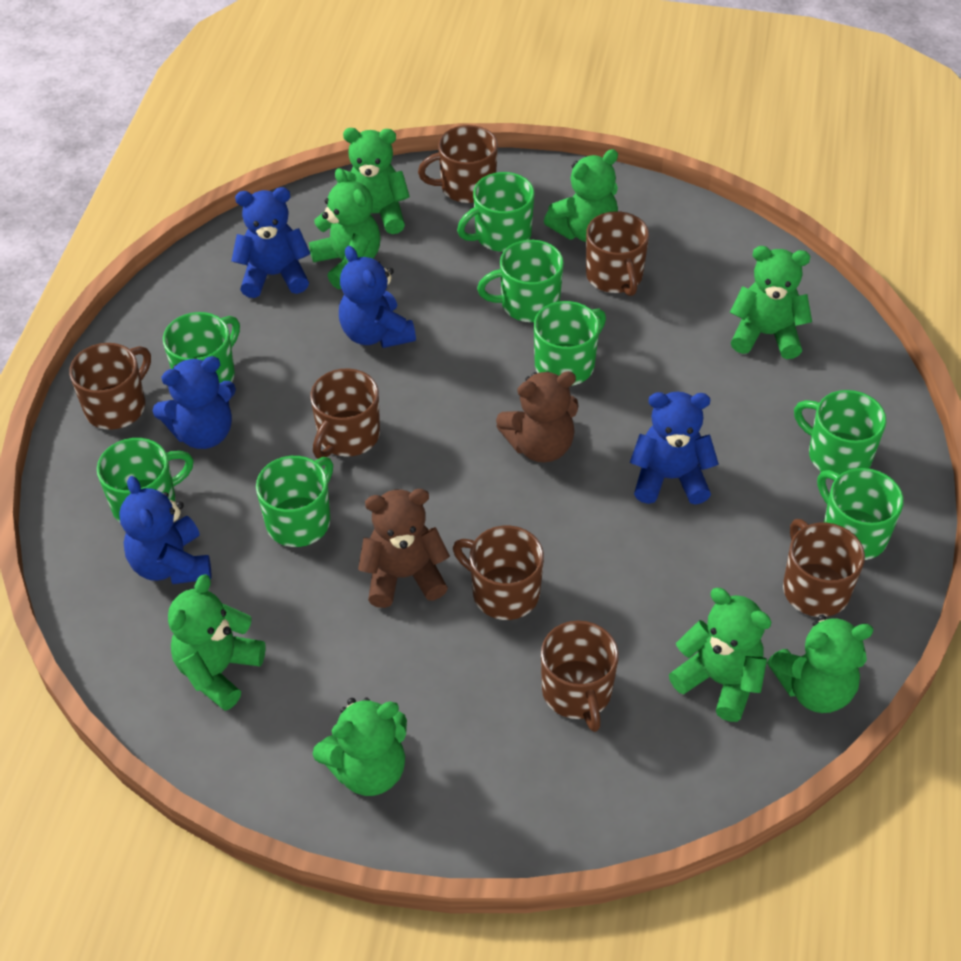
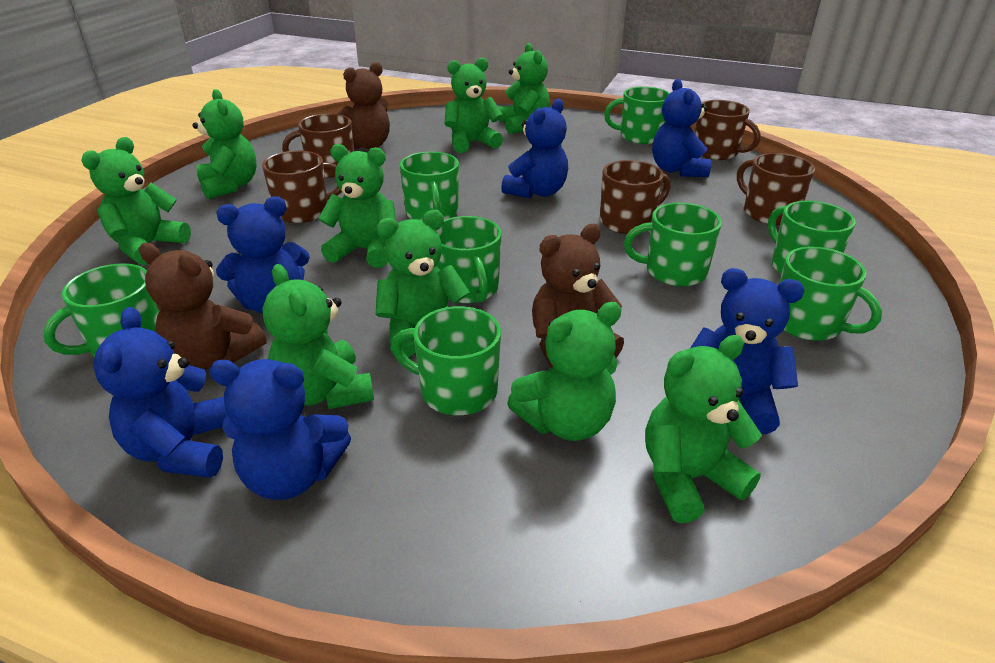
blue teddy bear: [119,476,212,584] [152,356,236,449] [231,187,311,298] [339,246,416,348] [630,392,719,505] = 5 -> [93,307,227,478] [209,359,351,500] [216,196,310,314] [501,99,568,199] [652,79,711,177] [690,268,804,434] = 6
brown mug: [69,343,151,430] [310,368,380,459] [418,125,498,203] [453,526,544,620] [541,621,619,732] [586,211,649,296] [783,519,865,617] = 7 -> [262,150,342,223] [282,113,354,178] [600,160,671,234] [695,100,761,160] [737,153,815,225] = 5
brown teddy bear: [358,489,450,608] [496,371,578,462] = 2 -> [139,243,266,370] [338,62,390,150] [532,224,624,368] = 3
green teddy bear: [168,575,266,711] [309,168,381,289] [313,698,407,796] [337,128,410,234] [544,149,618,242] [669,588,772,722] [730,246,812,359] [767,615,873,713] = 8 -> [81,137,191,265] [192,89,257,199] [263,264,374,409] [318,144,396,268] [376,210,470,357] [445,57,503,153] [499,43,550,134] [507,302,621,441] [645,335,762,523] = 9

